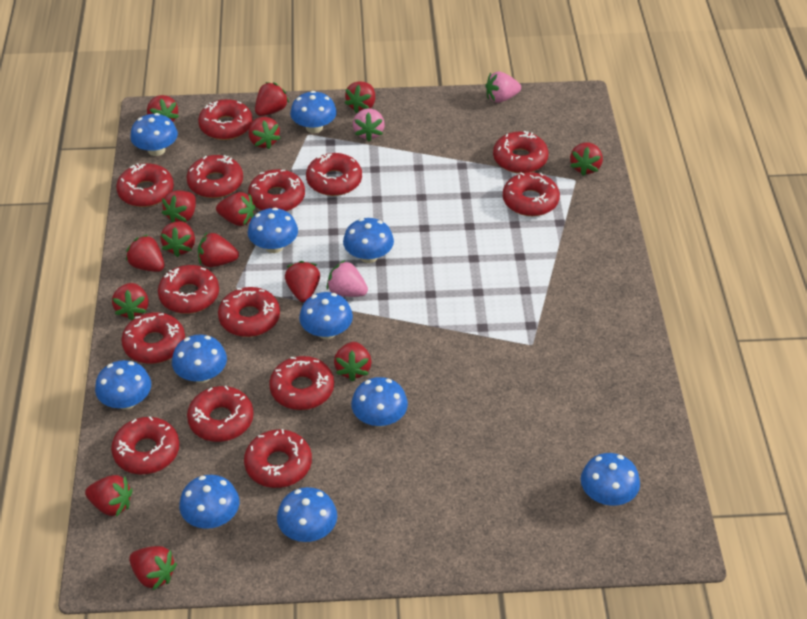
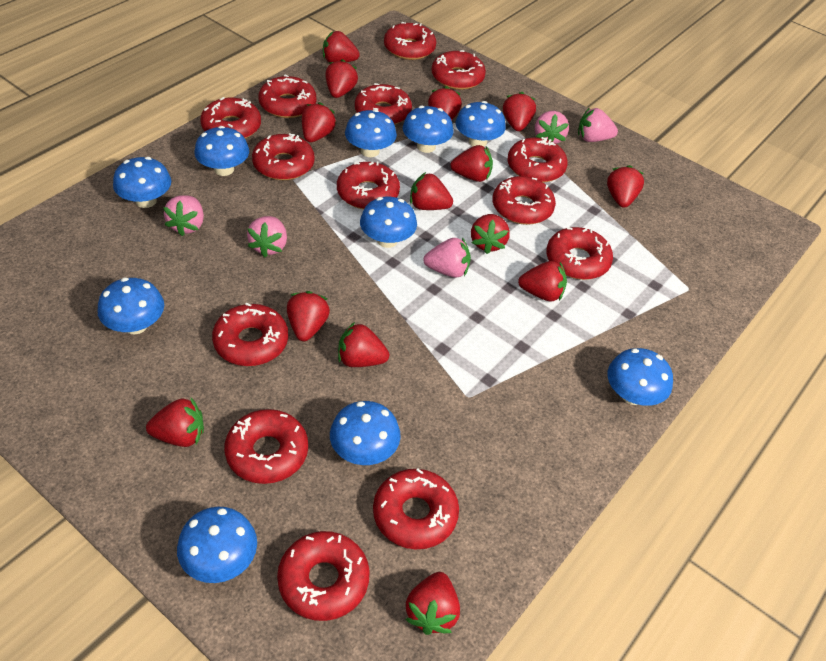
blue mushroom: [95,360,151,410] [130,113,178,156] [172,334,227,383] [179,475,239,529] [248,207,298,253] [277,487,337,542] [290,91,337,133] [299,292,353,339] [343,218,394,263] [351,377,408,427] [581,453,640,506] = 11 -> [98,278,164,334] [113,157,171,208] [177,507,257,583] [194,126,249,176] [330,401,401,465] [345,109,397,157] [360,197,417,248] [403,106,453,153] [456,101,506,147] [607,348,673,406] = 10
pink strawberry: [327,260,368,297] [353,108,385,141] [485,71,521,103] = 3 -> [163,195,204,236] [247,216,287,257] [423,238,471,278] [535,111,569,144] [578,108,618,142] = 5
red strawberry: [85,475,133,517] [112,283,149,320] [126,235,164,272] [129,546,177,590] [147,95,179,121] [160,221,195,257] [162,190,196,223] [198,233,239,267] [216,192,255,226] [249,117,281,149] [255,82,289,116] [285,261,320,302] [334,342,372,382] [345,81,375,114] [570,142,603,176] = 15 -> [146,398,204,447] [287,291,330,341] [302,102,336,142] [323,31,360,62] [325,59,358,98] [338,322,389,367] [405,572,460,635] [410,172,453,210] [428,86,462,120] [450,145,493,182] [471,214,510,254] [503,92,536,131] [518,261,567,301] [607,165,644,208] = 14

